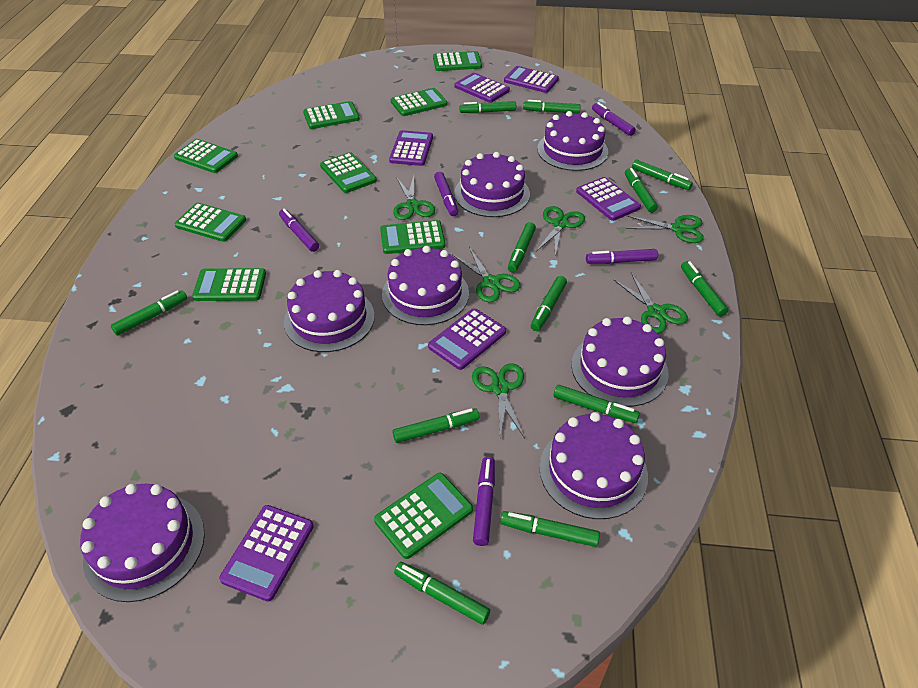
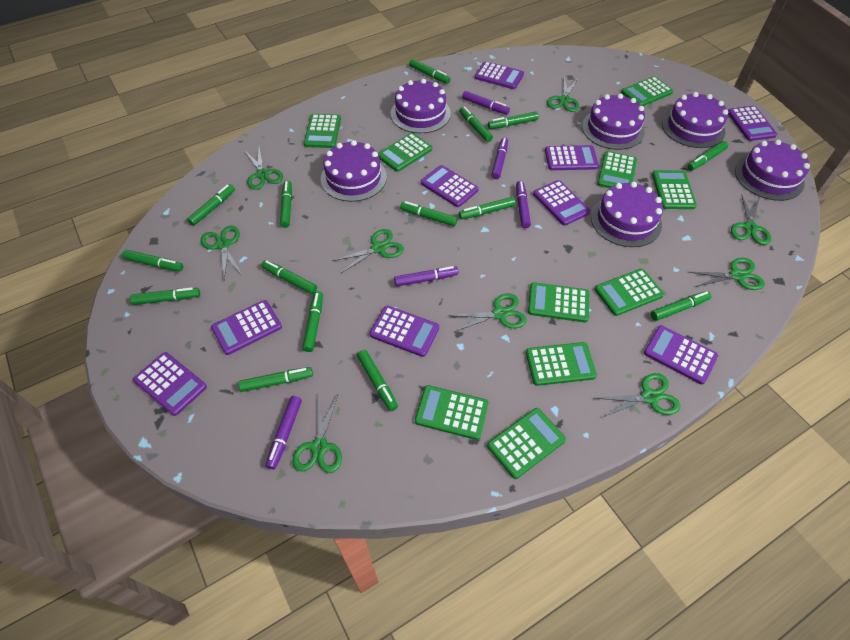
green calculator: [174,139,238,173] [174,203,246,242] [192,268,266,301] [303,101,360,129] [320,152,377,193] [374,473,473,559] [380,220,445,254] [391,88,448,116] [433,51,482,71] = 9 -> [304,114,341,148] [378,133,432,172] [415,385,488,440] [487,408,566,479] [526,342,597,386] [528,282,589,323] [595,269,664,316] [597,151,637,188] [621,76,673,106] [652,170,697,209] = 10
green marker: [111,290,187,335] [393,408,479,443] [394,562,490,625] [459,101,516,113] [500,511,600,547] [508,222,536,273] [523,100,581,114] [531,276,567,331] [554,385,640,423] [625,168,658,213] [632,160,693,190] [681,261,728,317] = 12 -> [122,250,183,272] [130,287,200,305] [187,184,235,226] [238,367,313,392] [261,260,317,294] [280,180,292,228] [302,291,323,352] [357,350,398,411] [400,201,458,226] [409,59,450,84] [459,106,493,142] [459,197,516,219] [488,112,539,129] [651,291,711,321] [687,141,728,171] = 15
green scissors: [393,175,435,220] [452,247,521,302] [472,363,525,438] [536,206,585,256] [613,273,688,334] [626,215,704,243] = 6 -> [201,226,243,279] [244,147,283,190] [292,394,342,473] [332,229,404,273] [448,293,527,332] [547,77,579,112] [595,373,680,418] [689,258,765,290] [731,194,771,245] = 9
purple cake: [80,484,205,602] [284,270,375,352] [382,246,469,325] [454,152,530,217] [537,111,608,171] [539,412,648,519] [571,317,669,407] = 7 -> [321,140,387,202] [391,79,451,133] [582,94,645,150] [591,182,663,247] [662,92,728,148] [735,140,810,201] = 6
purple calculator: [219,505,314,602] [389,130,433,166] [428,308,506,370] [455,73,510,103] [504,66,559,93] [576,177,641,221] = 6 -> [133,352,207,416] [211,300,282,355] [370,306,439,357] [421,165,479,207] [475,61,524,89] [533,180,591,226] [545,145,599,170] [644,325,718,385] [728,106,777,141] = 9

